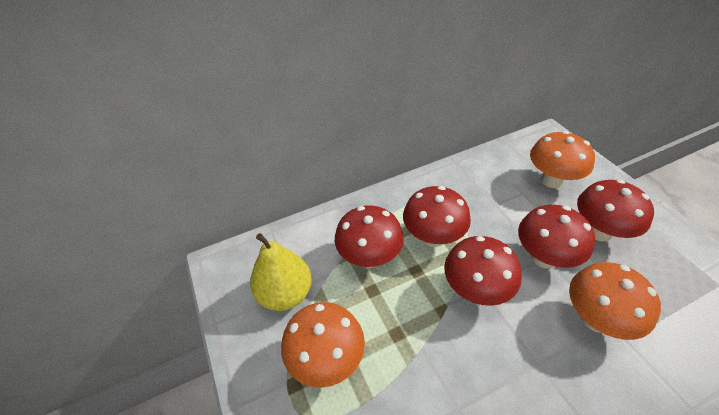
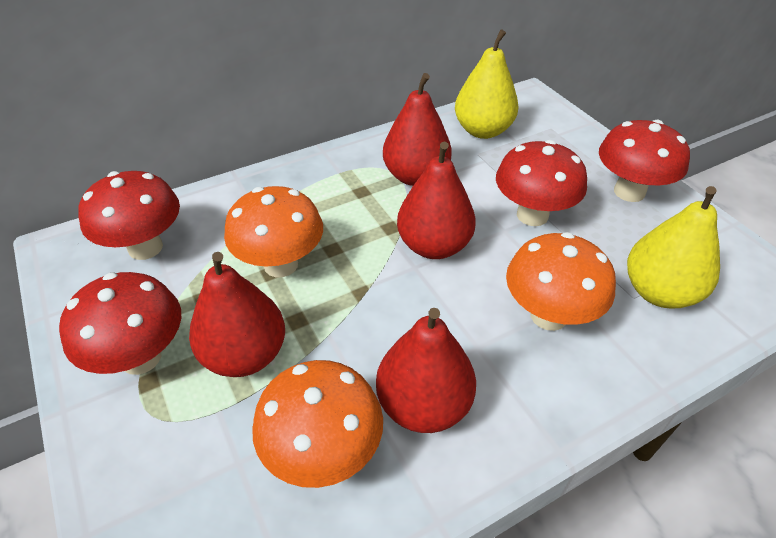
red mushroom: [335,205,404,268] [403,186,471,247] [444,236,522,306] [518,205,595,268] [577,179,654,241] = 5 -> [59,272,181,375] [78,171,180,260] [496,140,587,226] [599,120,690,202] = 4
red pear: none = 0 -> [189,252,285,377] [376,308,476,433] [383,73,452,186] [397,142,476,259] = 4
yellow pear: [250,233,312,311] = 1 -> [455,29,519,139] [627,186,720,308] = 2

